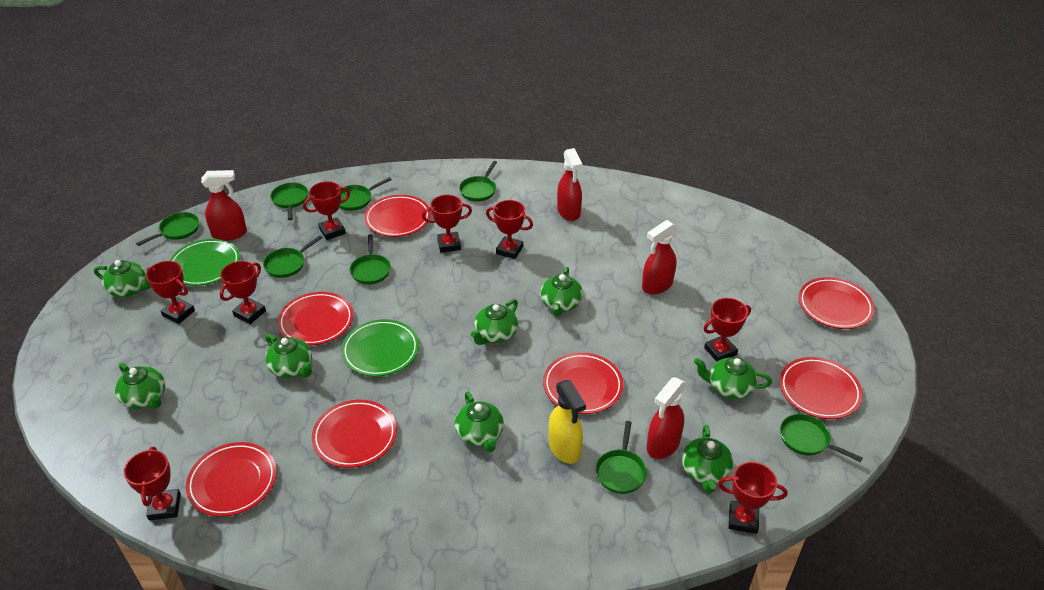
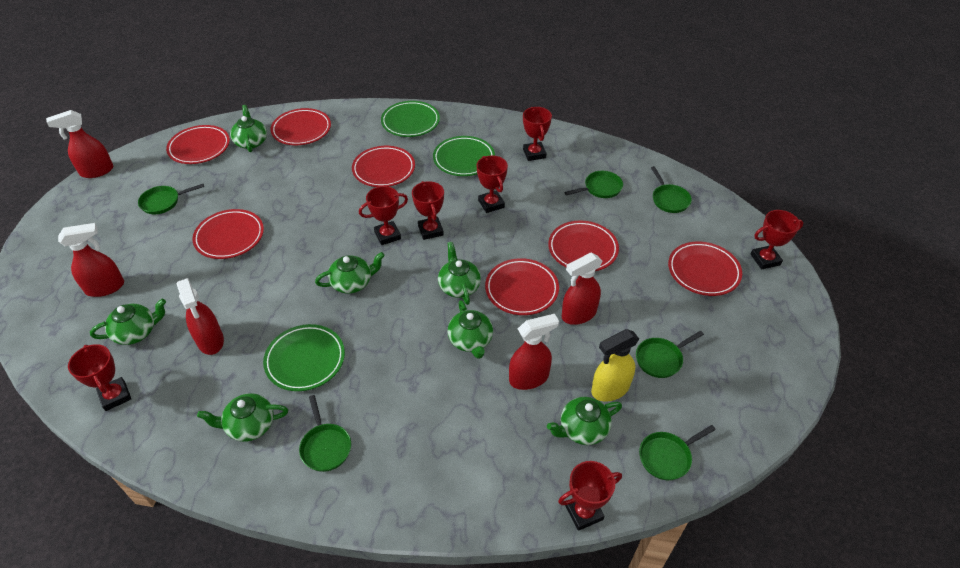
green pan: [136,212,199,246] [263,235,323,278] [270,183,308,220] [339,177,392,211] [349,234,391,284] [459,161,497,202] [596,421,647,494] [780,414,863,462] = 8 -> [138,184,204,214] [299,395,351,472] [564,171,623,198] [636,331,704,378] [639,425,716,480] [651,166,692,213] = 6
green plate: [169,239,240,286] [341,319,419,377] = 2 -> [263,324,345,391] [381,101,440,137] [433,136,495,176] = 3
green teapot: [94,260,151,297] [115,363,165,409] [265,334,312,378] [455,391,504,452] [471,299,518,345] [540,267,583,316] [682,425,733,493] [694,357,772,399] = 8 -> [90,299,166,345] [197,393,288,442] [230,105,267,152] [315,252,385,294] [438,242,481,305] [447,300,493,359] [547,397,622,445] = 7
red spray bottle: [201,170,247,241] [557,148,583,221] [642,220,678,294] [647,377,686,459] = 4 -> [46,110,114,178] [58,223,124,297] [177,278,224,355] [509,314,559,390] [562,253,603,325] = 5
red trophy: [123,447,181,520] [146,261,195,324] [220,261,266,324] [303,181,350,240] [422,194,472,253] [486,200,533,259] [703,298,751,362] [718,462,787,534] = 8 -> [68,344,131,411] [359,186,408,245] [412,181,444,240] [476,155,508,213] [523,107,552,161] [558,461,622,531] [751,210,803,269] = 7

